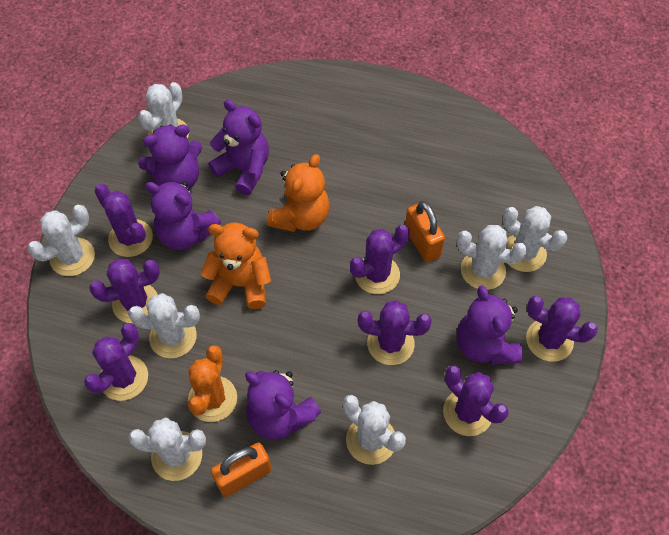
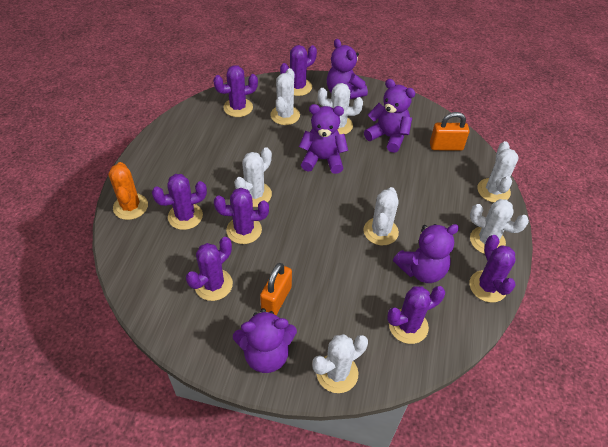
orange teddy bear: [200,223,271,309] [267,154,330,232] = 2 -> none = 0

